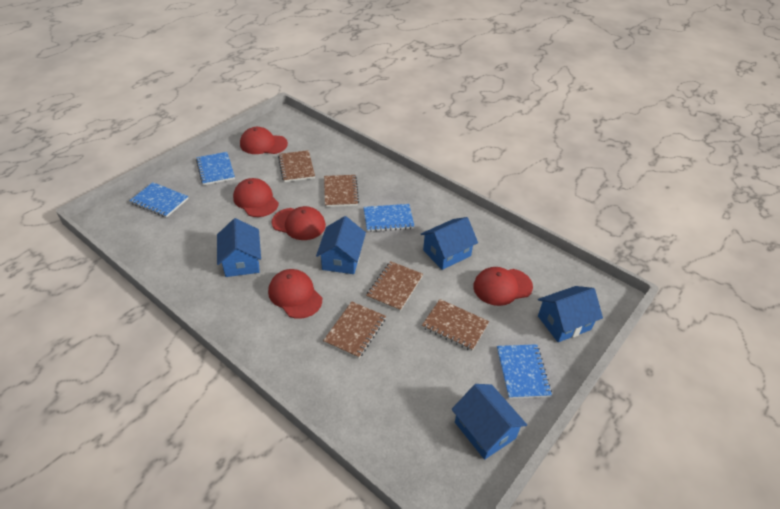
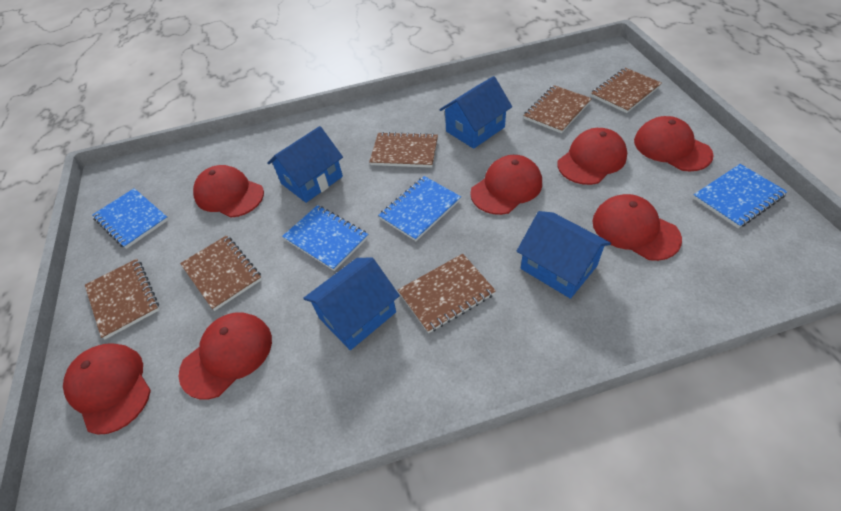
blue house: [217,218,261,277] [316,216,366,274] [420,217,478,270] [452,384,527,460] [538,286,603,342] = 5 -> [267,126,343,203] [303,257,400,350] [440,76,512,149] [517,211,611,299] = 4
brown notebook: [278,150,315,182] [323,301,386,359] [324,175,359,207] [366,261,423,311] [422,299,489,351] = 5 -> [85,259,159,339] [180,235,262,311] [369,132,438,168] [398,254,496,333] [523,85,592,133] [591,68,662,113] = 6
red cap: [233,178,279,217] [240,127,288,154] [268,269,322,319] [272,206,326,240] [473,267,533,306] = 5 -> [63,343,151,435] [178,312,272,399] [193,165,264,218] [470,155,542,215] [557,128,627,185] [592,194,682,261] [634,116,714,171] = 7

